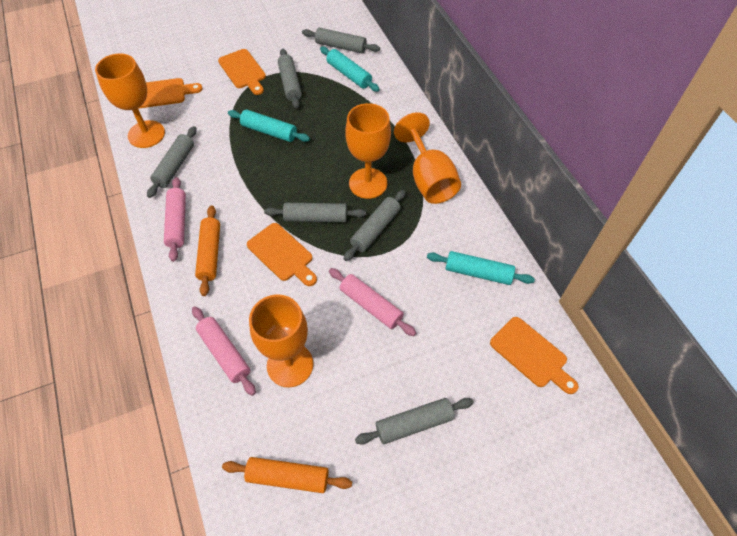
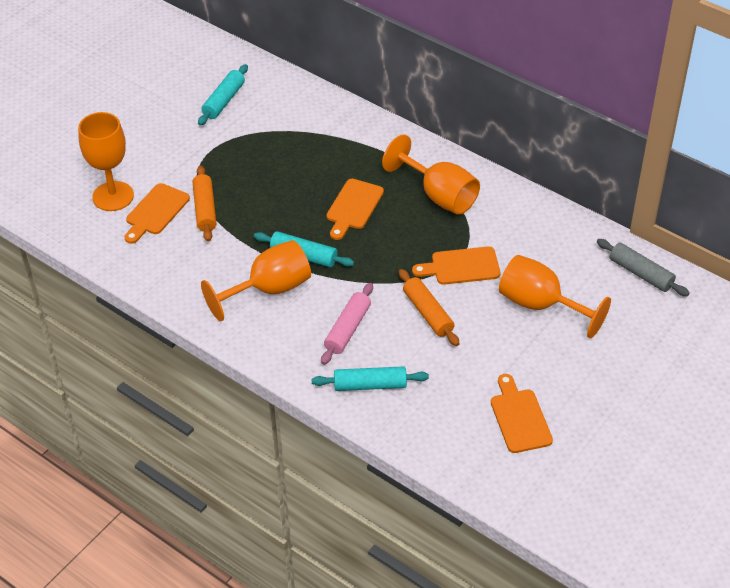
grey rolling pin: [147,126,197,198] [264,203,366,222] [278,49,302,109] [302,27,380,53] [344,190,406,261] [355,398,474,445] = 6 -> [597,239,690,296] = 1
pink rolling pin: [164,177,186,262] [192,306,256,396] [329,268,416,336] = 3 -> [321,283,373,365] = 1

